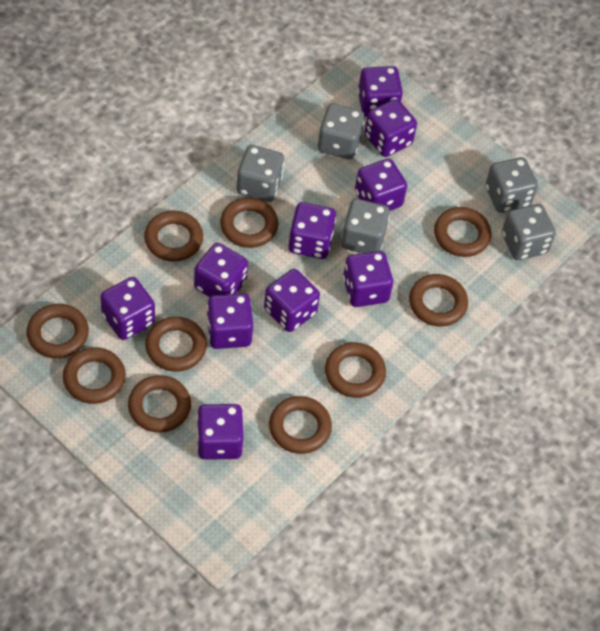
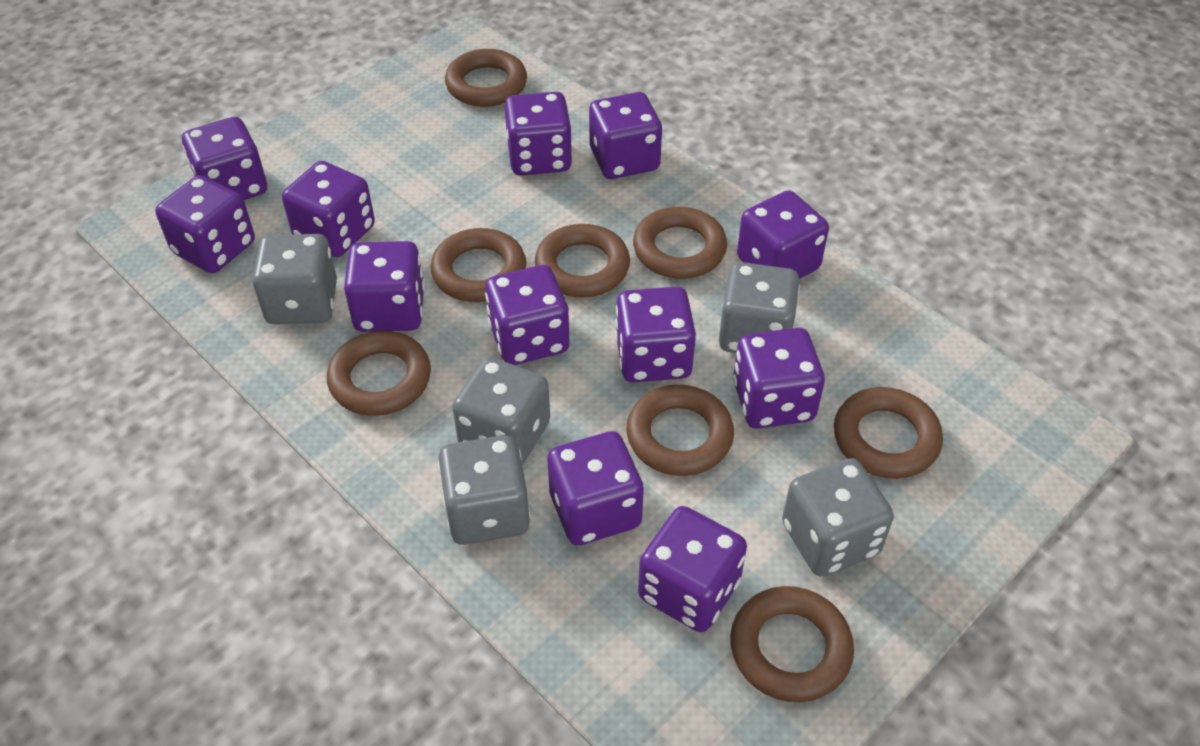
brown ring: [27,304,89,358] [63,347,126,404] [128,375,191,433] [144,211,203,262] [145,317,207,372] [220,197,279,248] [269,396,332,454] [325,342,386,398] [409,274,468,327] [434,207,491,257] = 10 -> [327,331,431,416] [430,228,526,302] [445,49,527,107] [535,224,630,298] [627,385,734,476] [633,207,727,279] [730,586,854,702] [834,387,943,479] = 8
purple dice: [100,277,155,340] [194,243,248,297] [197,404,244,460] [207,293,253,349] [264,269,320,332] [289,202,336,259] [343,251,393,307] [355,158,407,211] [358,66,403,117] [364,99,417,157] = 10 -> [155,175,255,273] [182,117,267,200] [282,161,375,257] [344,241,425,332] [485,265,570,365] [504,92,572,176] [547,431,644,545] [589,92,662,179] [615,287,696,383] [638,506,747,632] [733,328,825,429] [737,190,829,279] = 12

